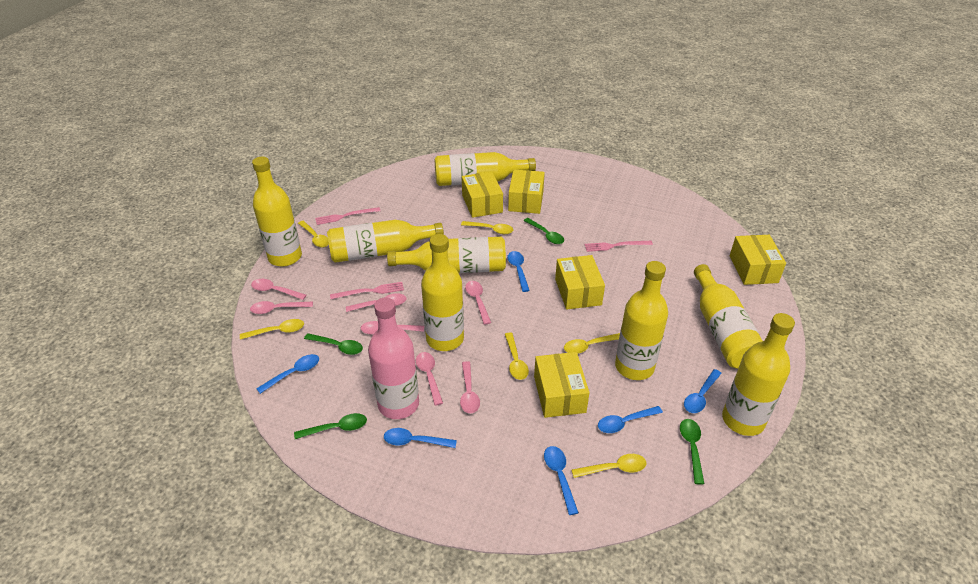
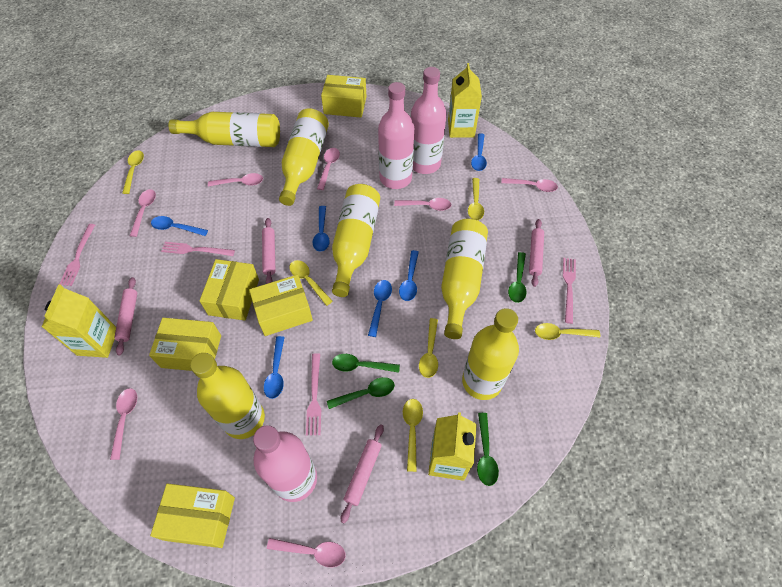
pink bottle: [368,298,419,419] = 1 -> [253,425,317,502] [378,82,414,189] [411,67,447,174] = 3
pink fork: [315,207,380,225] [330,282,404,299] [585,241,653,252] = 3 -> [60,224,95,286] [161,242,235,256] [306,353,321,436] [563,258,576,324] = 4
pink rolling pin: none = 0 -> [114,277,137,355] [262,218,276,284] [341,424,384,523] [529,219,544,287] = 4
yellow bottle: [252,157,302,267] [327,220,444,263] [387,237,506,273] [421,234,464,351] [435,152,536,186] [615,261,668,380] [694,264,762,369] [722,313,795,436] = 8 -> [168,112,280,147] [190,353,265,439] [279,108,329,206] [332,184,380,297] [441,218,488,339] [462,308,519,400] = 6
yellow carton: none = 0 -> [42,284,116,358] [428,412,477,481] [448,63,482,138] = 3

